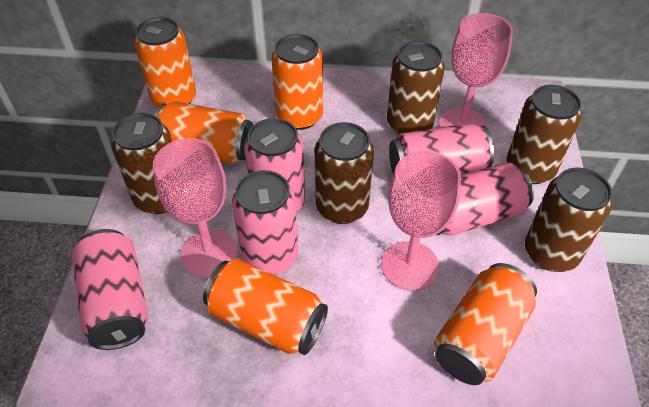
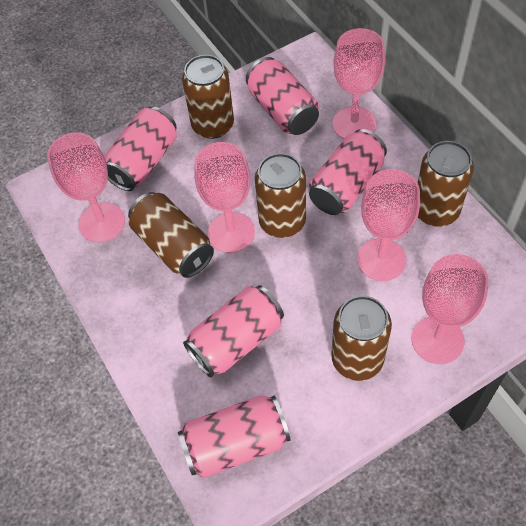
orange can: [134,17,196,107] [154,102,253,164] [203,259,328,355] [272,34,323,130] [434,263,537,385] = 5 -> none = 0
pink goblet: [153,138,238,278] [381,151,461,291] [439,13,513,128] = 3 -> [47,132,125,242] [194,142,255,253] [332,28,385,139] [357,169,420,281] [411,254,489,364] = 5

